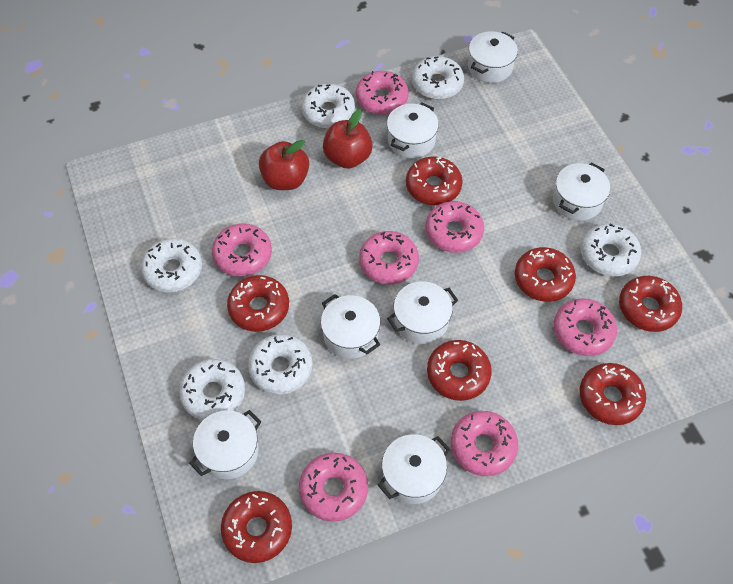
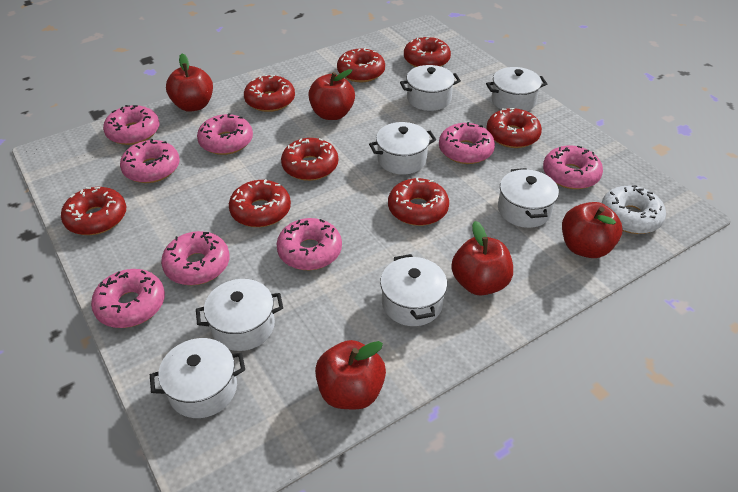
pink donut: [212,223,272,277] [299,453,368,522] [356,71,409,115] [359,231,419,284] [426,201,484,253] [451,411,518,476] [553,298,617,356] = 7 -> [91,269,165,328] [103,105,160,145] [120,139,179,183] [161,231,230,285] [197,113,253,155] [277,218,342,270] [439,122,495,164] [543,145,603,189] = 8
red apple: [259,140,309,190] [323,109,373,169] = 2 -> [166,54,213,112] [308,69,355,120] [315,340,386,409] [451,221,513,295] [562,202,622,258] = 5
red donut: [221,491,292,563] [227,275,289,332] [406,157,463,205] [427,340,492,401] [515,247,576,302] [580,363,646,425] [619,276,682,332] = 7 -> [61,187,126,235] [229,179,291,227] [244,75,295,112] [281,138,338,181] [337,48,385,82] [388,177,449,226] [404,36,451,67] [486,108,542,148] = 8
white donut: [141,238,202,292] [179,359,245,420] [248,334,313,395] [302,84,355,129] [412,56,464,100] [581,224,641,276] = 6 -> [602,185,666,234] = 1

